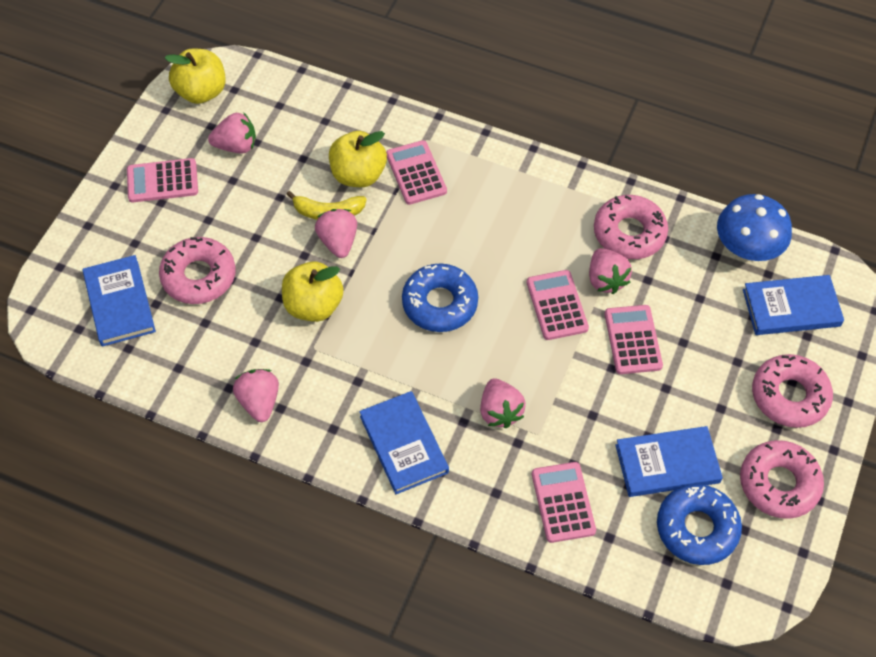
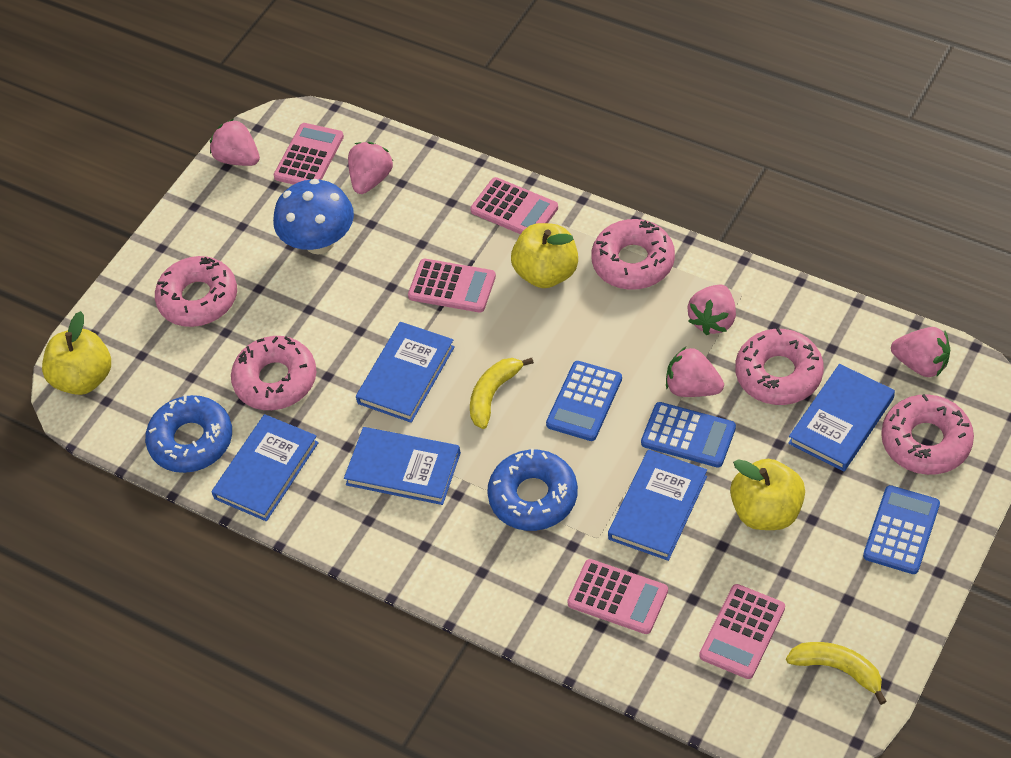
blue book: [83,255,156,347] [359,391,449,494] [615,426,723,497] [743,275,844,335] = 4 -> [211,414,319,521] [344,427,461,505] [356,322,455,423] [608,450,707,561] [788,364,895,471] = 5
blue calculator: none = 0 -> [546,361,622,441] [641,402,736,467] [863,485,940,574] = 3
pink donut: [159,237,236,304] [594,195,668,259] [740,440,824,519] [752,354,833,428] = 4 -> [155,256,237,327] [231,336,316,410] [591,219,675,290] [735,328,824,405] [881,394,974,475] = 5
yellow banana: [286,191,367,220] = 1 -> [470,358,534,429] [786,642,887,705] = 2

